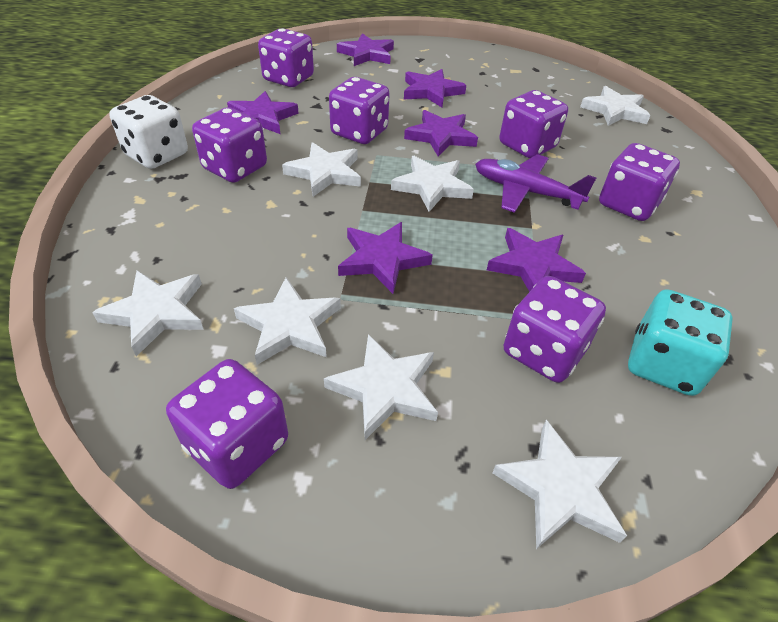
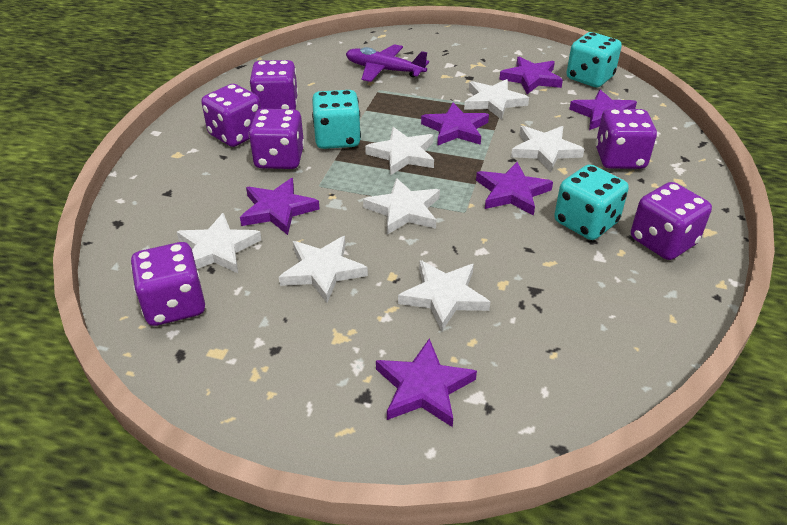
purple dice: [166,359,288,489] [192,107,267,183] [258,28,314,87] [329,77,390,144] [500,90,568,158] [504,276,606,383] [599,143,680,221] = 7 -> [131,242,205,326] [201,84,261,147] [249,60,298,110] [249,109,304,169] [596,109,657,169] [631,182,712,260] = 6
turquoise dice: [628,289,733,396] = 1 -> [312,90,361,149] [554,164,629,240] [566,32,622,87] = 3
white dice: [109,95,188,169] = 1 -> none = 0

